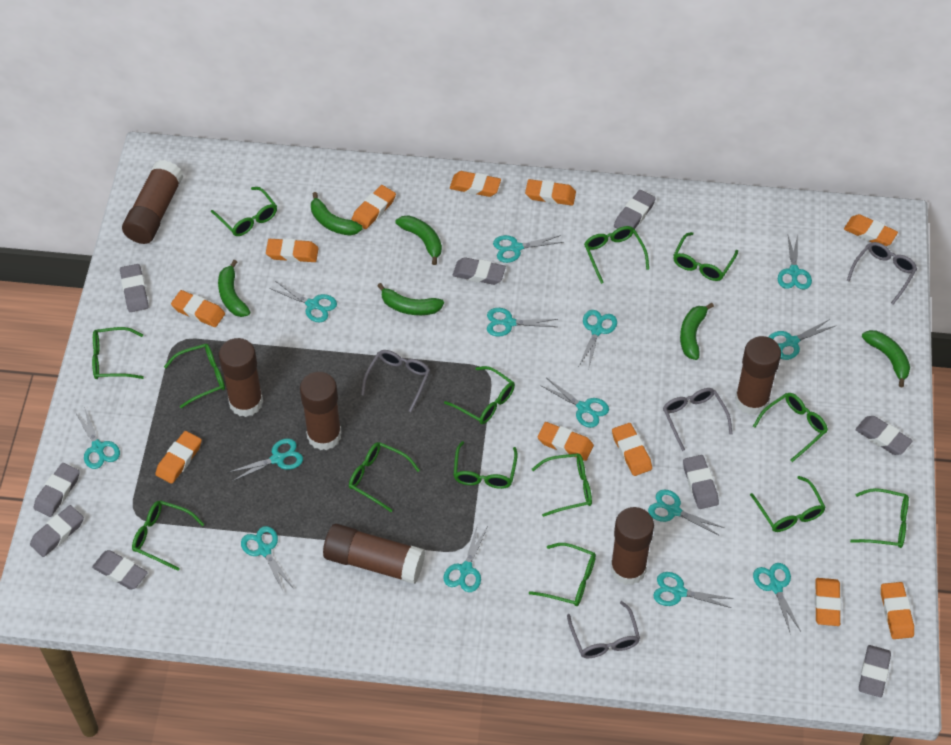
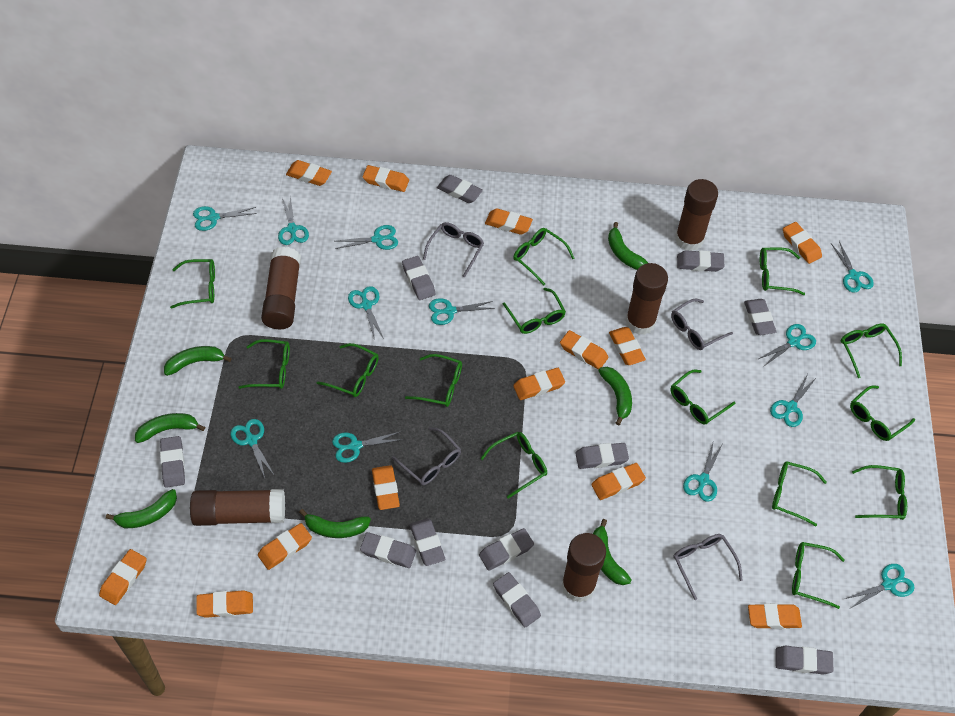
brown glue stick: [122,160,184,244] [219,338,263,417] [300,372,341,450] [323,524,425,584] [610,507,654,585] [735,336,781,415] = 6 -> [190,489,285,526] [261,247,301,329] [561,533,606,602] [626,263,668,335] [675,179,718,251] = 5
green banana: [218,260,250,317] [311,192,362,236] [377,283,444,315] [395,215,442,265] [680,303,714,360] [862,330,910,387] = 6 -> [106,489,177,528] [135,413,205,443] [164,346,232,376] [299,509,371,538] [593,519,631,585] [598,367,632,425] [608,222,648,270] = 7
grey eraser: [30,505,84,557] [34,463,80,517] [92,550,148,590] [120,264,149,312] [453,257,506,285] [614,190,656,229] [683,455,719,509] [855,416,913,455] [859,645,891,697] = 9 -> [160,436,185,488] [360,532,416,568] [402,256,435,300] [410,518,445,566] [437,175,483,203] [479,528,534,571] [493,572,541,627] [575,443,629,469] [677,250,724,272] [744,299,777,335] [776,646,833,674] = 11
orange eraser: [155,431,202,484] [171,290,225,327] [266,238,319,262] [352,185,396,229] [450,171,501,197] [525,179,576,206] [538,422,594,461] [612,423,652,476] [815,578,841,626] [844,214,898,246] [881,582,914,639] = 11 -> [99,549,147,605] [196,590,253,618] [258,523,312,570] [286,160,332,186] [363,165,409,192] [372,465,400,510] [485,208,533,235] [513,368,565,400] [560,330,609,370] [591,463,646,500] [609,327,646,365] [748,603,802,629] [783,222,822,264] = 13
turquoise scissors: [75,407,120,469] [228,438,303,481] [241,526,293,593] [269,281,337,322] [443,523,488,592] [487,308,558,337] [493,235,564,263] [540,378,609,428] [579,310,617,367] [648,490,724,536] [653,572,733,608] [753,563,801,635] [769,319,835,360] [778,234,812,290] = 14 -> [193,206,257,231] [231,419,275,478] [278,195,309,245] [332,432,403,463] [335,225,398,250] [348,286,384,340] [429,298,495,325] [683,440,722,501] [759,324,816,366] [770,374,817,427] [831,241,874,293] [845,564,915,608] = 12

